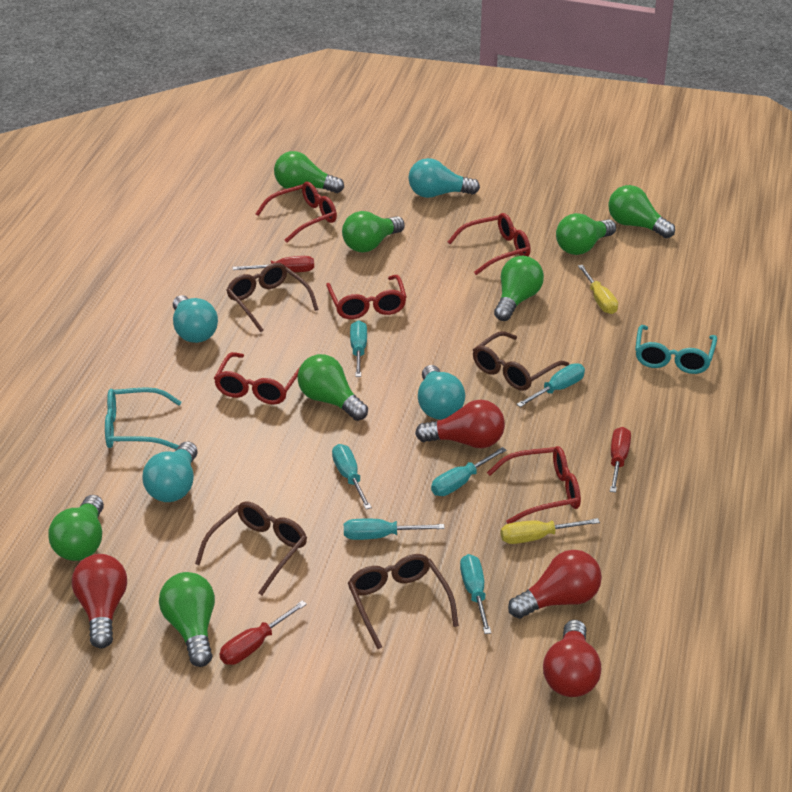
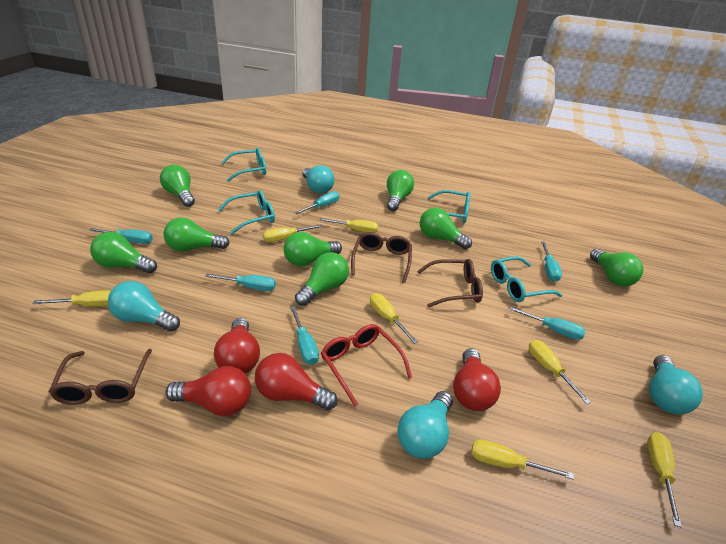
brown glasses: [195,501,307,595] [226,263,319,332] [348,554,459,649] [473,331,569,391] = 4 -> [49,349,152,405] [351,232,412,283] [417,259,483,308] = 3
red glasses: [214,352,300,405] [255,182,337,242] [326,275,407,319] [448,213,531,275] [487,446,581,524] = 5 -> [321,324,412,406] = 1
red screwdriver: [219,600,307,665] [233,256,314,272] [610,427,631,493] = 3 -> none = 0
turquoise glasses: [105,387,181,449] [635,325,717,374] = 2 -> [218,190,275,235] [221,148,266,181] [428,190,470,223] [491,256,562,302] = 4
yellow screwdriver: [501,518,600,544] [578,265,618,314] = 2 -> [32,290,111,307] [263,224,323,242] [320,218,379,233] [370,293,418,344] [471,439,574,480] [529,340,591,404] [647,432,682,528] = 7

